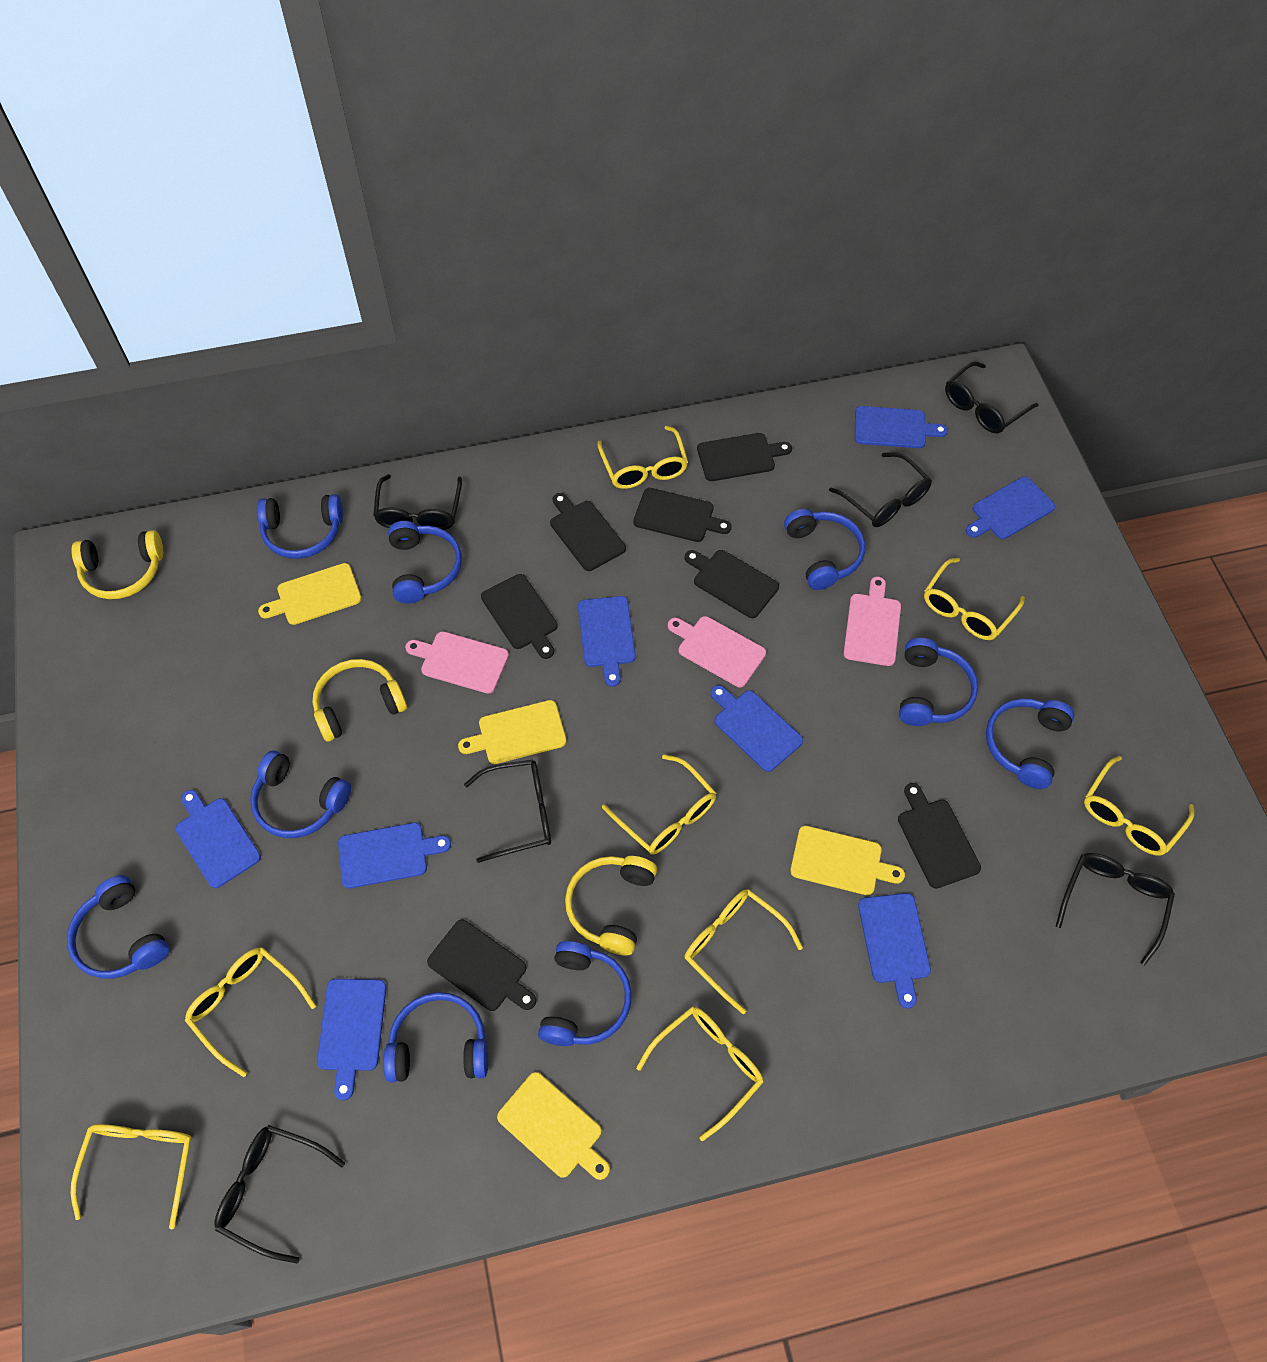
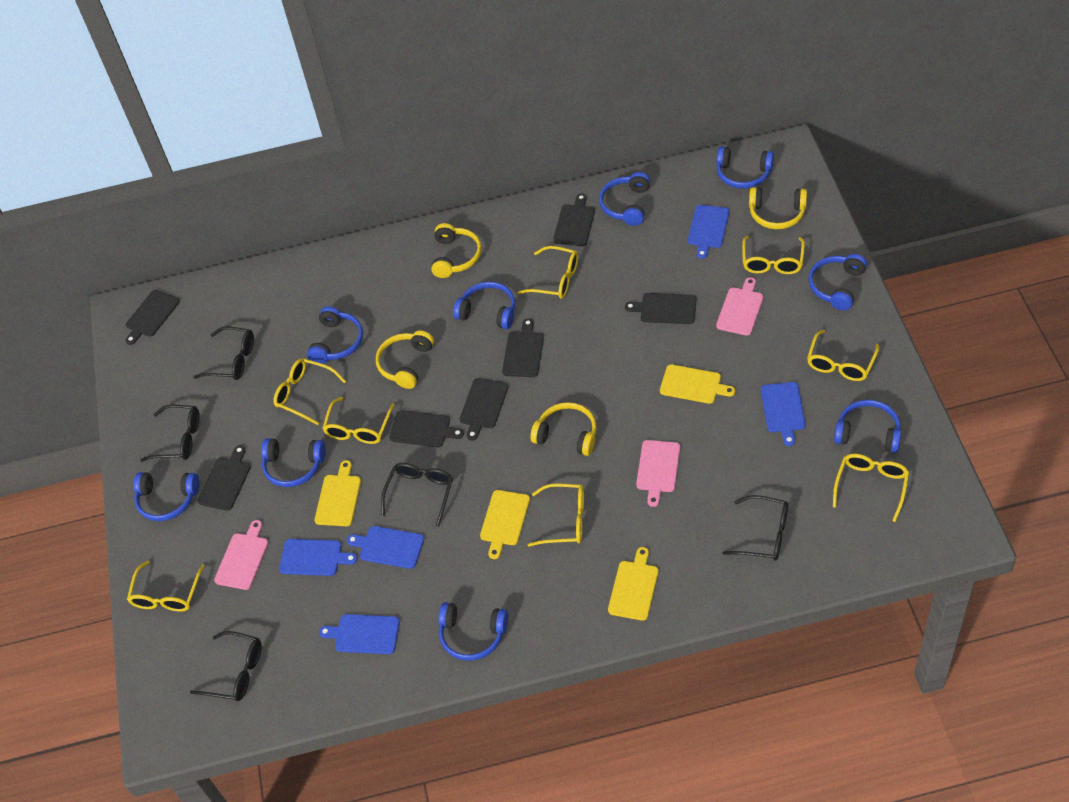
black glasses: [214,1125,345,1263] [373,474,462,530] [464,760,551,863] [829,452,932,527] [945,361,1039,433] [1056,853,1175,966] = 6 -> [140,405,200,462] [190,631,262,701] [193,327,254,380] [381,463,453,527] [723,495,788,561] = 5
blue cutting board: [176,790,261,888] [317,979,386,1100] [338,823,451,889] [578,596,636,687] [710,685,803,772] [855,406,948,448] [858,893,931,1009] [966,476,1055,539] = 8 -> [279,539,357,576] [319,614,400,654] [347,526,424,569] [688,205,729,259] [761,382,806,446] = 5
yellow headphones: [72,530,163,599] [313,659,407,742] [565,856,657,955] = 3 -> [376,330,434,389] [431,223,482,278] [530,402,597,456] [749,187,807,229] = 4

